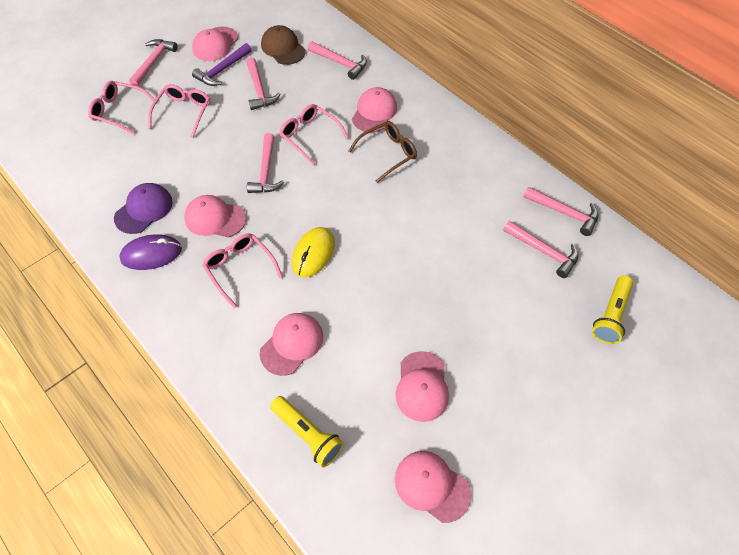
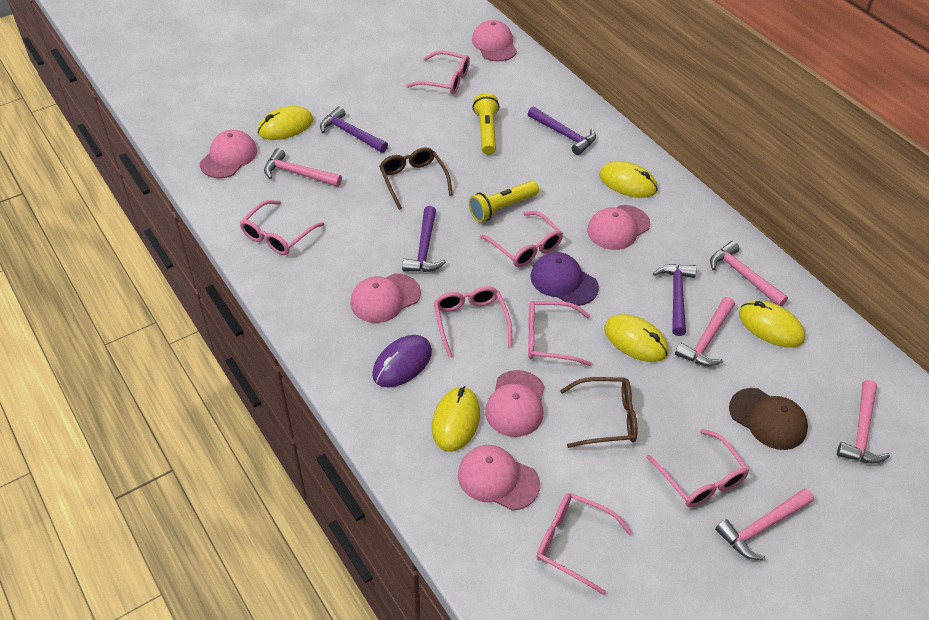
brown glasses: [349,121,417,183] = 1 -> [379,148,453,210] [560,377,637,448] = 2
pink glasses: [88,81,155,134] [148,84,210,138] [202,233,283,308] [279,104,349,165] = 4 -> [240,200,324,255] [406,51,470,94] [434,286,512,357] [480,211,563,267] [528,301,592,366] [537,493,632,595] [646,429,749,507] = 7
pink hammer: [129,39,178,86] [246,58,280,110] [247,133,284,193] [308,41,367,80] [503,221,579,278] [523,187,599,236] = 6 -> [264,148,342,187] [675,297,735,367] [710,241,788,306] [715,488,814,560] [837,380,890,464] = 5
purple hammer: [192,43,252,86] = 1 -> [320,106,388,153] [402,206,446,272] [528,106,596,155] [653,264,697,336] = 4
yellow mouse: [292,227,335,278] = 1 -> [257,106,313,140] [432,386,480,452] [599,161,658,198] [604,314,669,362] [739,301,805,348] = 5

